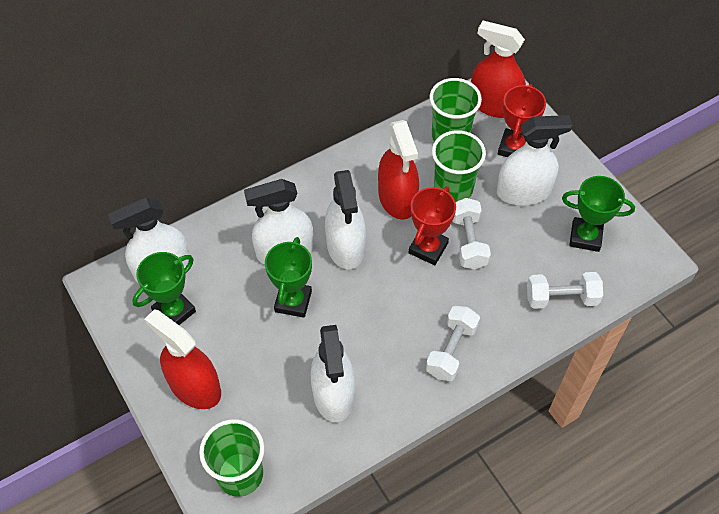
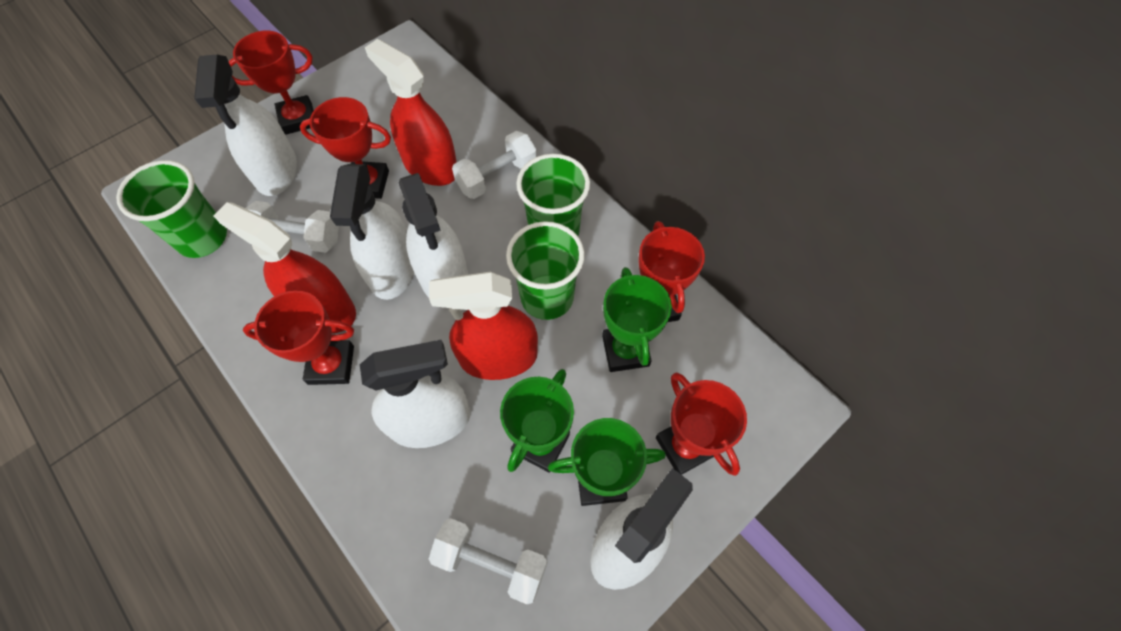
red trophy: [409,186,456,265] [498,84,546,157] = 2 -> [228,31,314,135] [243,290,354,385] [300,97,391,199] [638,221,705,322] [656,372,747,476] = 5

